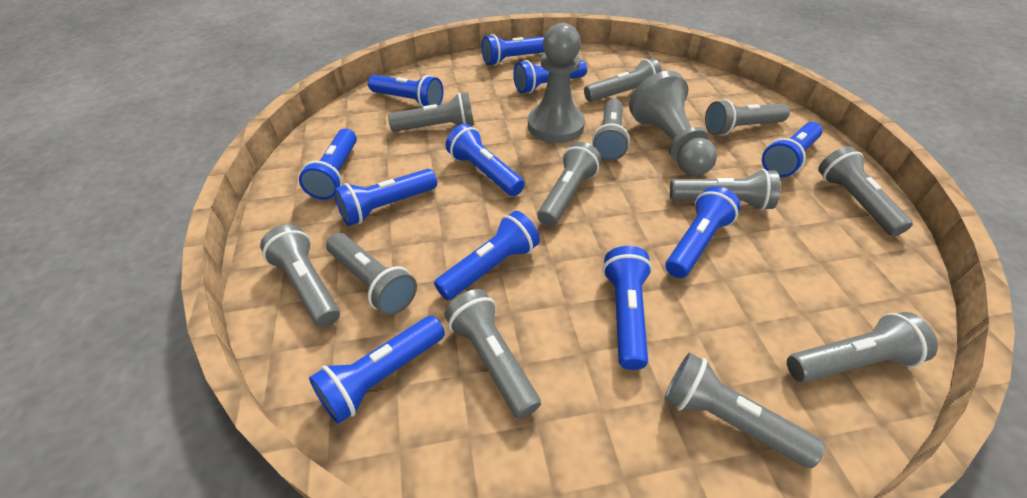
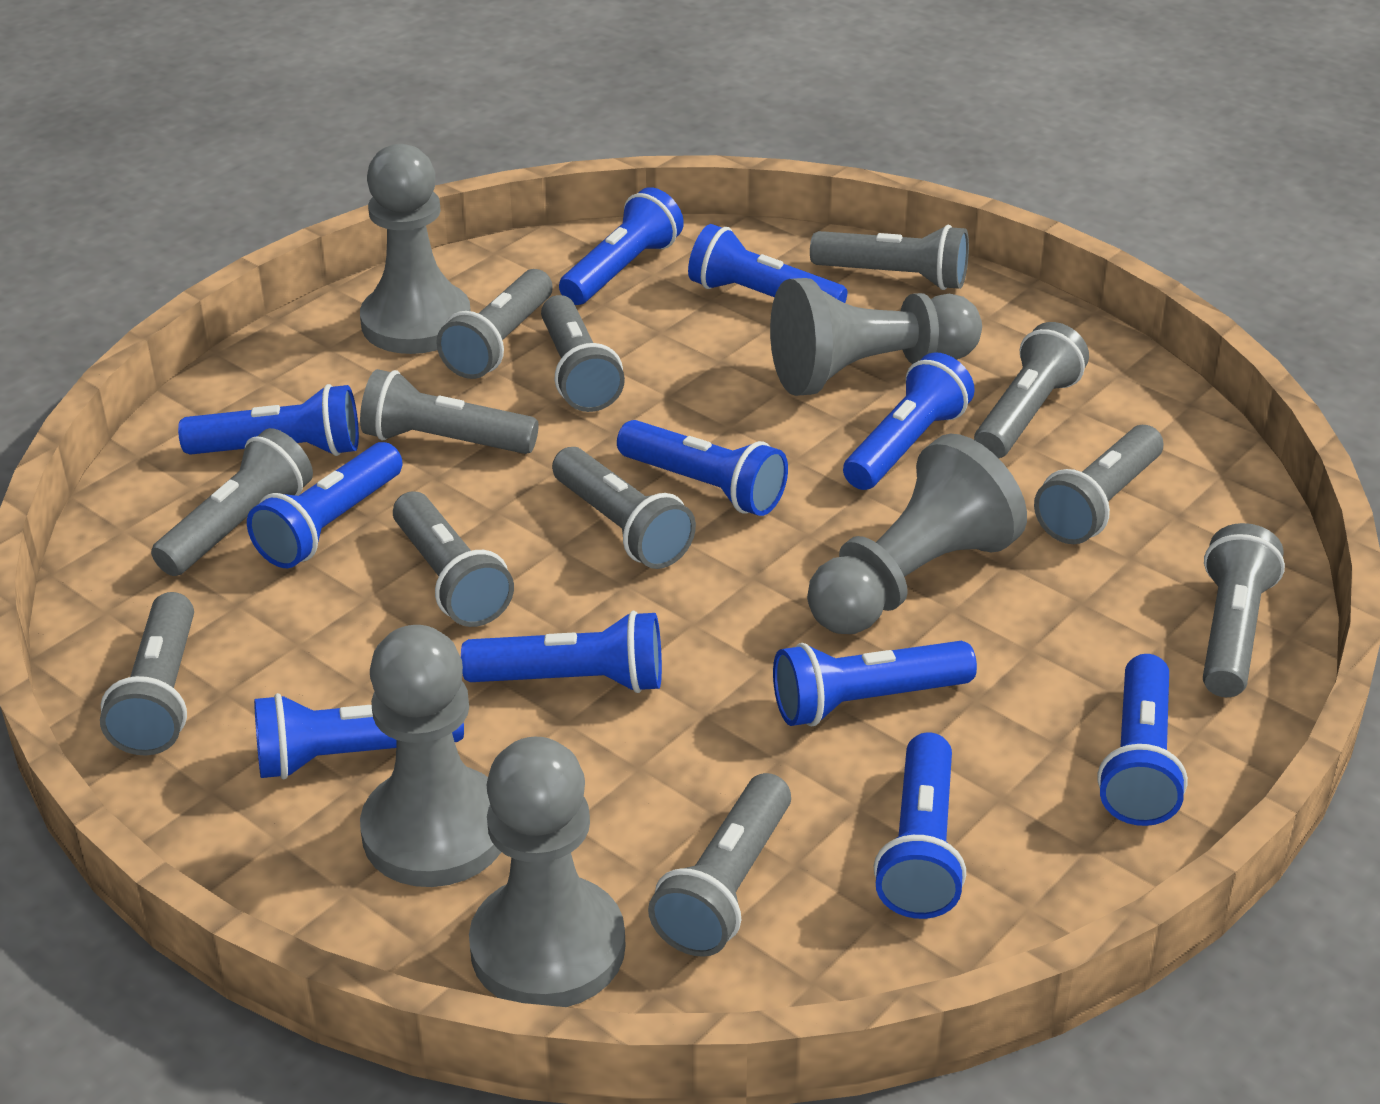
grey pawn: [528,23,585,143] [629,71,717,176] = 2 -> [360,144,471,354] [360,625,501,887] [469,737,626,1007] [770,278,982,396] [807,434,1027,634] = 5

